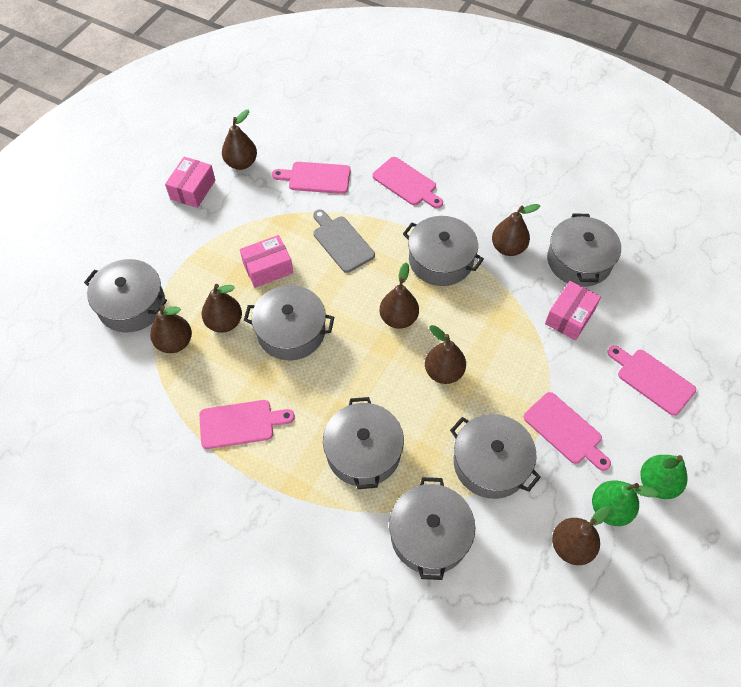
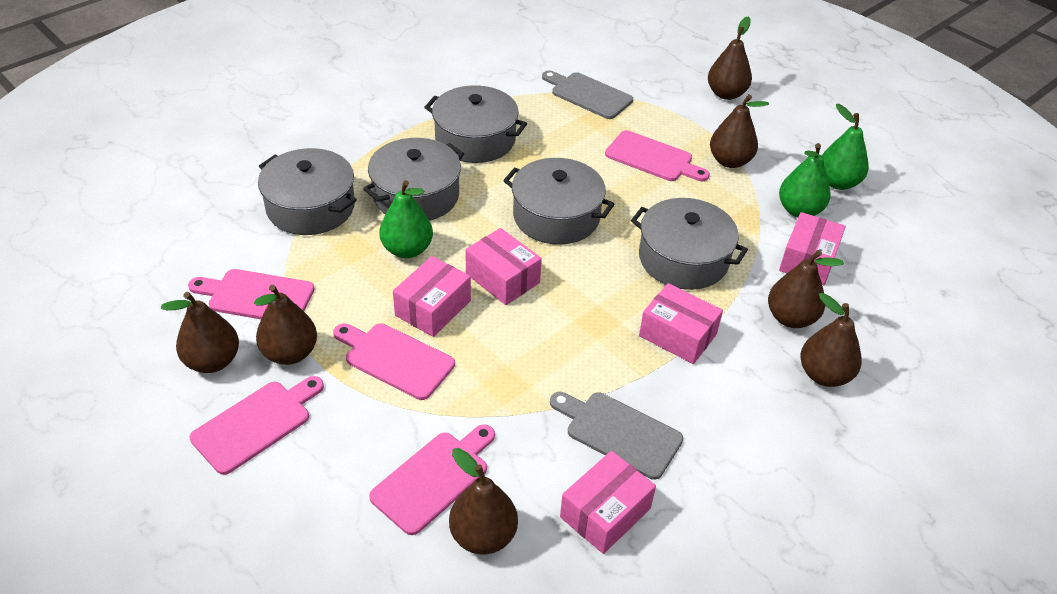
green pear: [592,480,659,526] [640,455,688,499] = 2 -> [379,180,433,258] [779,143,831,217] [822,104,869,190] = 3
grey cutting board: [313,209,375,273] = 1 -> [542,70,633,119] [550,392,683,480] = 2
grey pot: [84,259,167,333] [244,285,334,360] [323,397,404,489] [389,477,475,580] [403,216,484,286] [450,414,541,499] [547,213,621,287] = 7 -> [258,148,357,235] [363,138,464,221] [424,85,527,163] [503,158,614,245] [631,198,748,290] = 5
pink box: [165,157,215,208] [240,235,293,288] [545,281,601,340] = 3 -> [393,256,471,337] [465,228,542,305] [560,451,656,554] [639,283,723,364] [779,212,846,285] = 5

